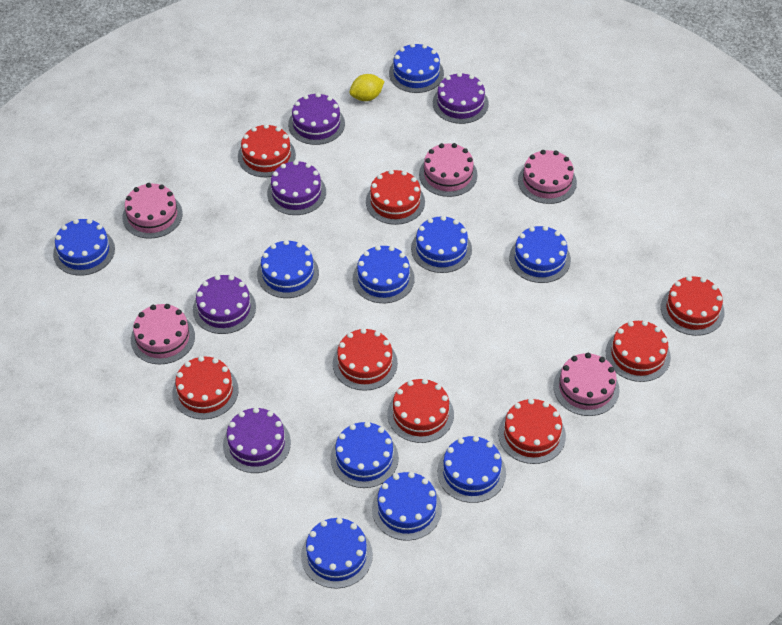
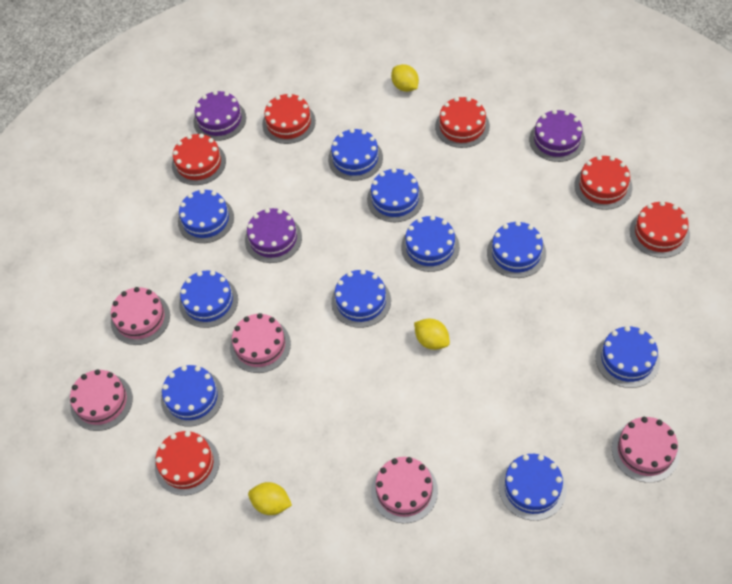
purple cake: [193,275,256,334] [223,407,291,473] [267,160,326,215] [288,93,345,145] [433,72,489,124] = 5 -> [193,91,246,141] [245,208,302,263] [529,110,585,162] = 3
red cake: [172,356,239,419] [238,124,296,177] [333,328,398,391] [366,169,425,225] [387,379,454,443] [498,398,566,464] [606,320,671,382] [661,276,724,336] = 8 -> [155,431,220,496] [172,133,226,185] [262,93,316,144] [435,97,490,148] [574,155,632,210] [630,201,690,258] = 6
yellow lemon: [349,74,384,101] = 1 -> [248,482,292,515] [391,64,419,92] [414,319,450,350] = 3

